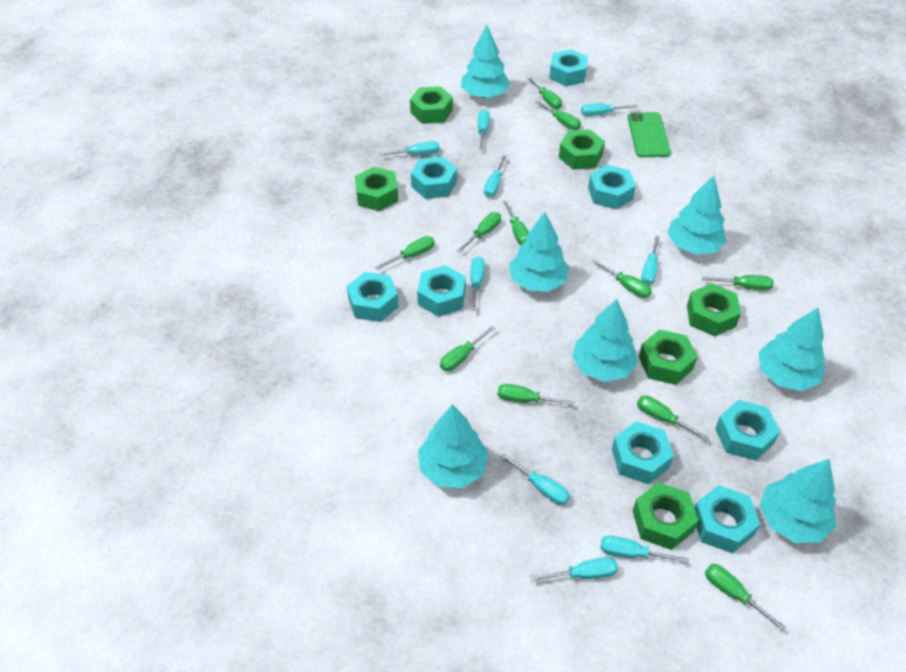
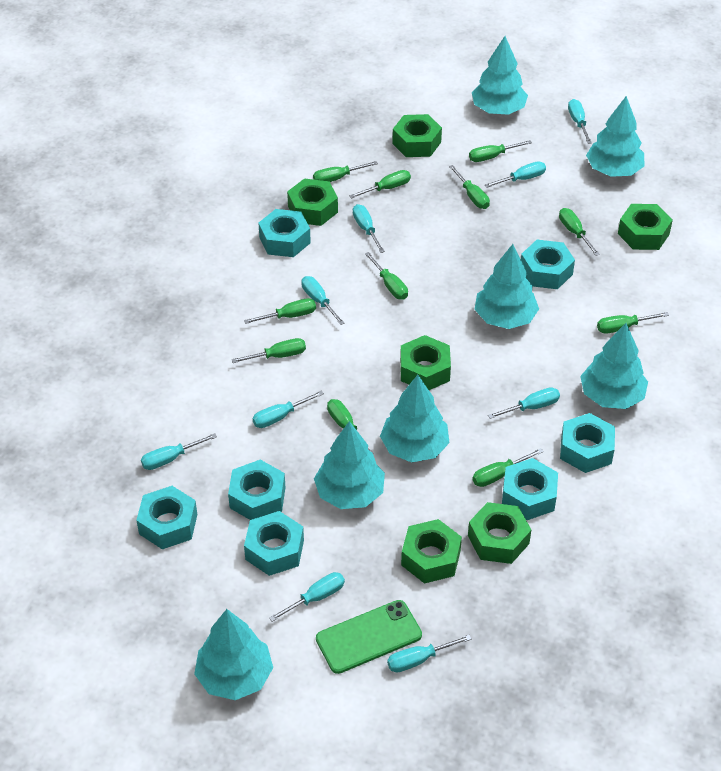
turquoise nut: [347,272,399,322] [411,156,457,199] [417,265,466,317] [549,49,588,87] [588,165,636,209] [612,421,674,484] [695,485,760,553] [715,400,780,461] = 8 -> [136,486,197,549] [228,460,285,520] [244,511,304,576] [258,209,311,257] [502,458,558,520] [521,240,575,289] [560,413,615,473] = 7

